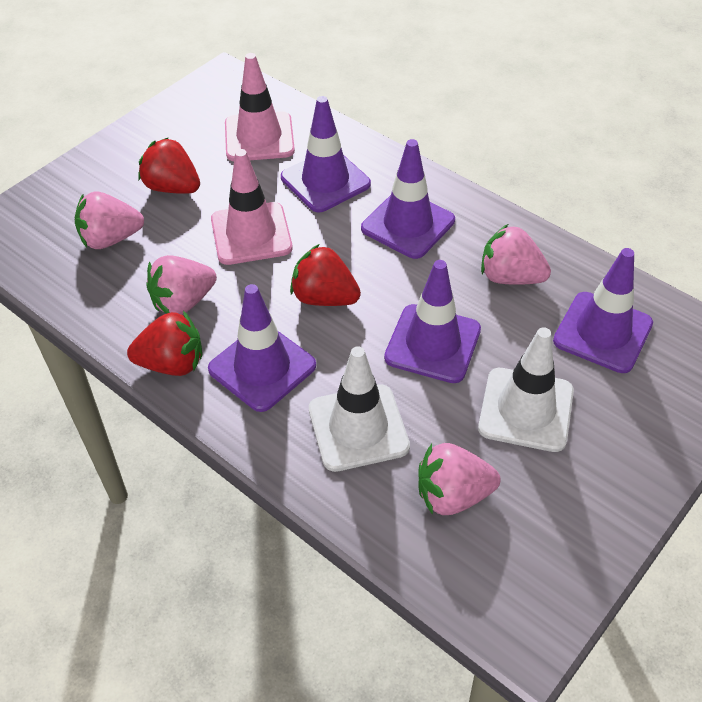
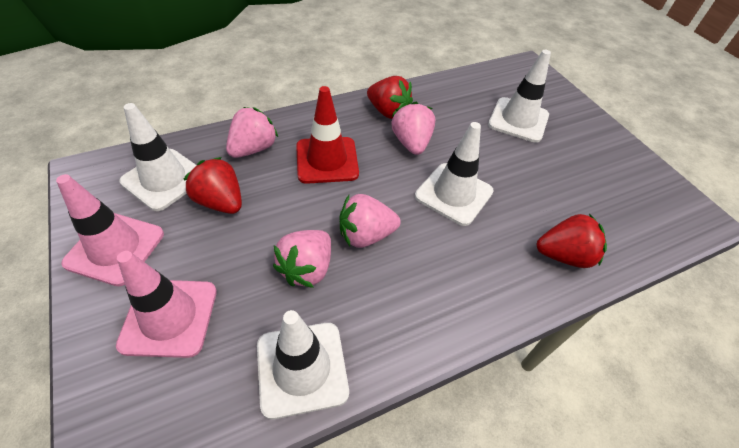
purple traffic cone: [208,284,316,412] [281,96,371,212] [361,139,455,259] [384,260,481,383] [553,248,653,373] = 5 -> none = 0
red traffic cone: none = 0 -> [296,86,359,184] = 1
white traffic cone: [309,346,410,472] [478,327,574,452] = 2 -> [119,103,196,211] [257,310,349,419] [415,122,494,226] [488,50,551,143] = 4

